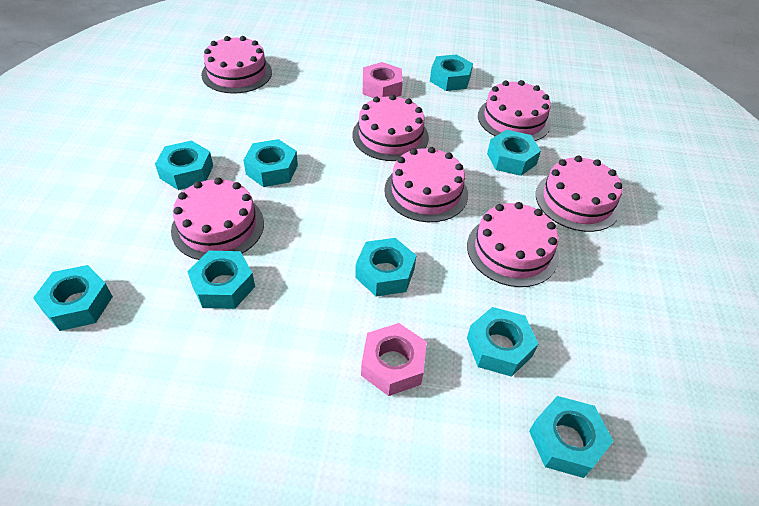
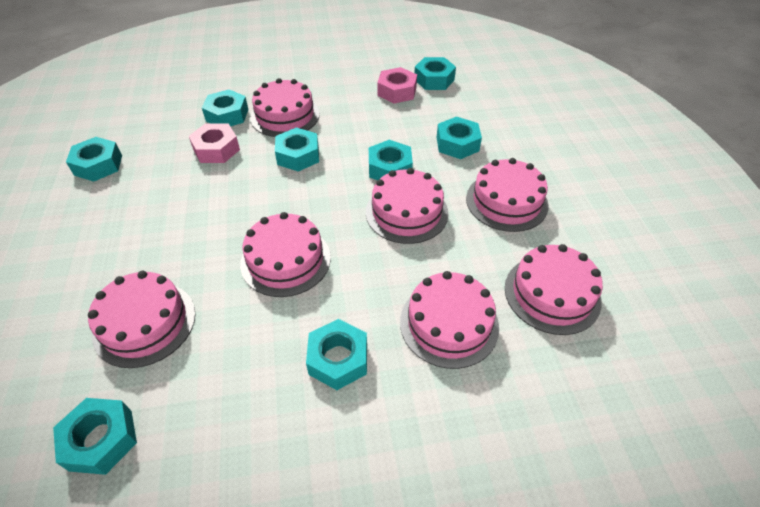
turquoise nut: [33,265,113,331] [155,141,213,190] [187,251,255,309] [243,139,298,187] [355,238,416,297] [430,54,473,91] [467,307,538,377] [487,130,541,176] [529,396,613,478] = 9 -> [53,398,137,475] [66,137,122,182] [202,89,248,126] [275,128,319,172] [306,319,367,390] [369,140,413,180] [414,57,456,90] [436,117,482,159] = 8

